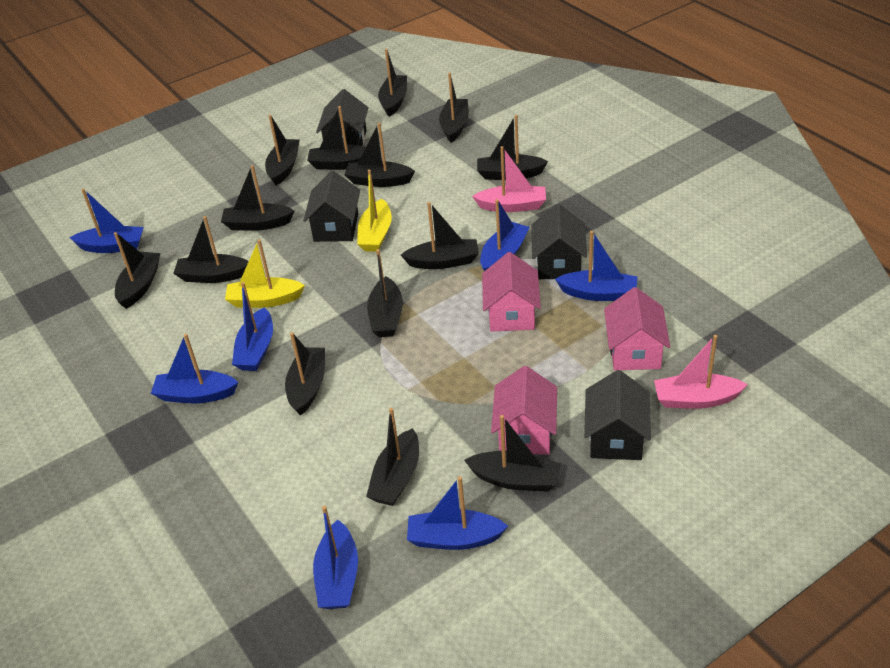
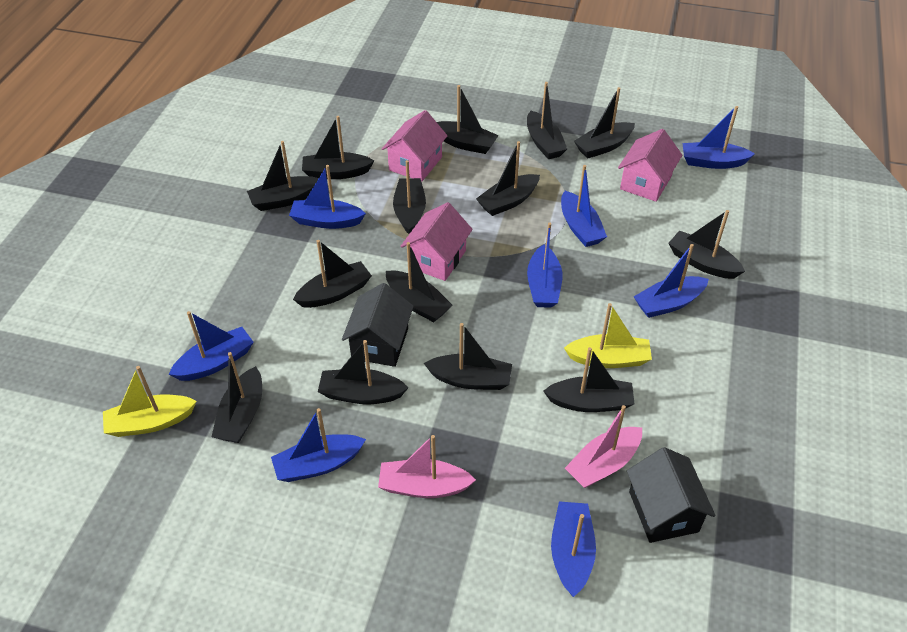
black house: [303,171,360,242] [316,89,369,146] [531,204,587,279] [584,370,651,460] = 4 -> [342,283,414,367] [627,447,716,543] = 2
blue boat: [70,189,144,253] [151,334,238,403] [232,282,273,371] [313,506,358,609] [407,476,508,550] [480,199,530,271] [555,231,638,301] = 7 -> [169,311,254,381] [271,408,366,482] [289,165,366,229] [527,222,563,308] [551,501,596,597] [561,165,607,247] [634,244,709,318] [682,106,755,169] = 8

